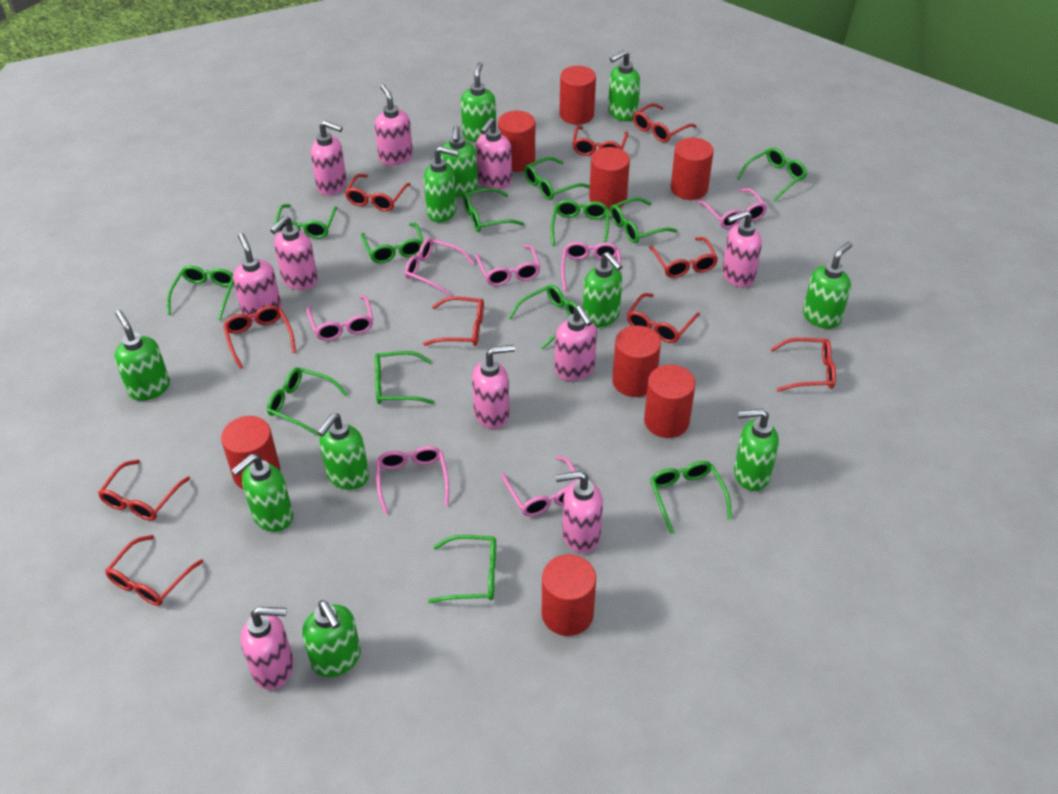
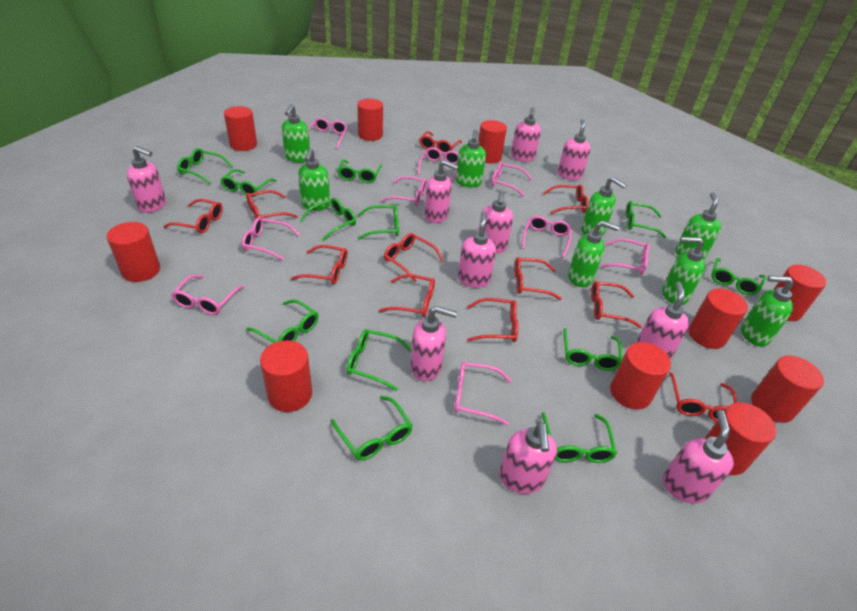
green glasses: [167,265,234,320] [267,367,348,436] [274,204,337,239] [361,223,424,263] [375,351,434,404] [428,535,496,603] [462,187,525,232] [508,285,578,349] [524,157,590,200] [551,200,609,246] [610,197,678,243] [650,461,732,534] [737,148,807,201] = 13 -> [177,148,233,184] [220,169,277,197] [246,299,318,343] [300,198,356,241] [331,396,413,460] [337,160,382,183] [346,329,412,391] [358,205,399,240] [542,412,617,463] [563,328,622,371] [626,201,667,238] [711,257,766,295] = 12
green soap dispenser: [114,310,170,401] [231,454,293,532] [302,600,361,677] [317,413,369,490] [424,146,459,222] [440,125,478,197] [461,62,496,142] [583,252,623,328] [608,50,640,121] [734,409,779,491] [803,241,852,329] = 11 -> [282,104,310,162] [298,148,330,210] [456,130,486,187] [568,220,619,287] [581,177,627,235] [662,237,705,305] [675,193,721,260] [741,276,794,347] = 8
pink glasses: [307,295,374,341] [376,446,449,515] [404,238,475,296] [475,245,540,286] [501,456,579,517] [561,242,622,291] [697,188,767,229] = 7 -> [171,275,245,315] [242,217,300,261] [308,118,348,148] [381,176,427,206] [418,147,458,181] [454,362,512,425] [491,161,532,197] [522,216,571,258] [600,238,650,275] = 9
red cylinder: [221,416,281,490] [498,111,535,172] [542,554,596,636] [559,66,596,125] [589,147,630,210] [612,325,661,397] [644,365,696,438] [671,137,714,200] = 8 -> [107,222,160,282] [224,106,257,151] [260,340,312,412] [357,99,383,141] [478,120,507,163] [610,342,671,410] [688,288,748,349] [705,402,776,475] [751,356,824,423] [774,265,826,321] = 10
red glasses: [98,460,190,520] [105,535,204,606] [223,305,296,369] [345,174,411,212] [423,296,484,346] [572,126,628,156] [627,293,700,343] [633,103,697,143] [649,237,718,278] [771,338,836,392] = 10 -> [163,199,223,234] [246,190,298,219] [291,245,348,284] [379,274,435,317] [384,233,444,282] [420,131,462,153] [467,298,518,342] [514,257,562,300] [544,185,589,214] [591,281,642,328] [669,372,738,422] = 11

